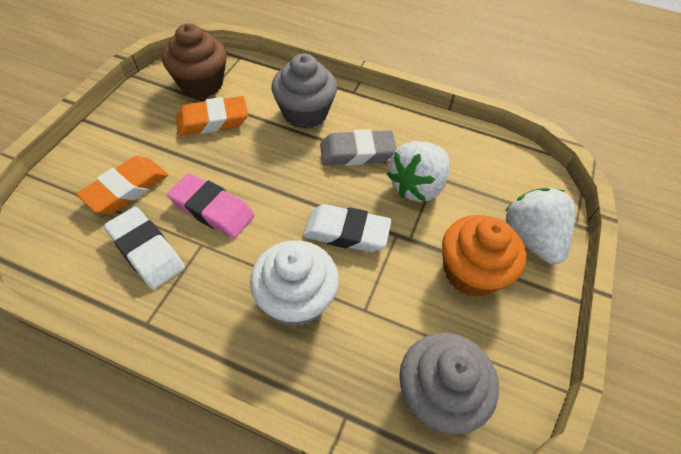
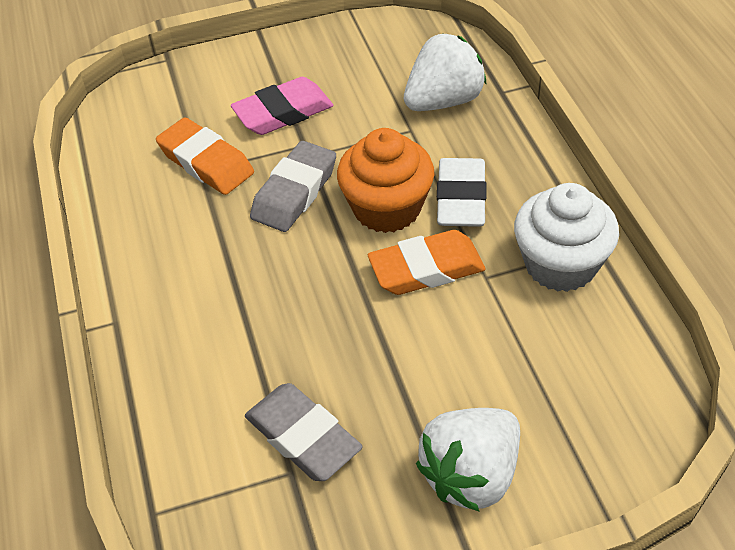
brown cupcake: [162,23,227,98] = 1 -> none = 0
grey cupcake: [271,54,337,129] [399,333,499,434] = 2 -> none = 0
grey eraser: [320,129,397,166] = 1 -> [245,383,363,481] [250,141,336,232] = 2
white eraser: [104,207,185,290] [303,204,392,252] = 2 -> [437,158,486,227] = 1

